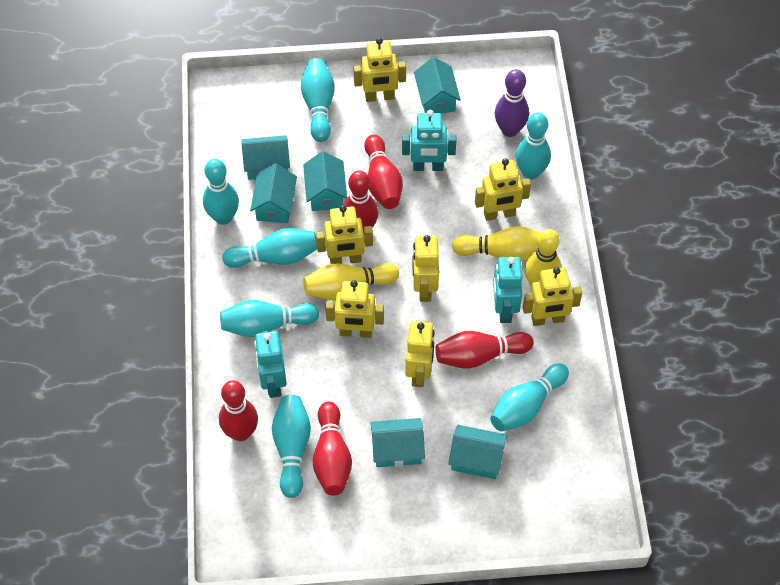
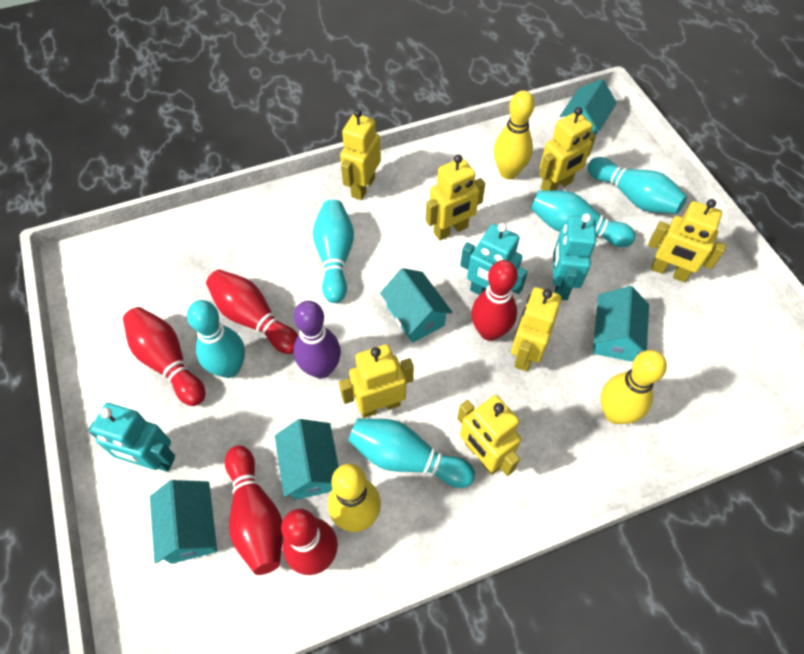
turquoise bowling pin: [203,159,239,225] [220,300,319,337] [222,228,317,268] [272,395,311,498] [301,58,335,142] [490,363,569,432] [515,112,551,179] = 7 -> [187,300,245,378] [313,199,354,303] [348,418,475,488] [531,190,636,247] [587,157,687,214] = 5
turquoise house: [242,135,290,180] [250,163,297,223] [303,151,347,211] [370,418,425,467] [414,57,461,114] [448,425,507,479] = 6 -> [150,480,217,564] [275,419,339,500] [380,268,453,343] [560,79,617,135] [593,286,649,362] = 5

